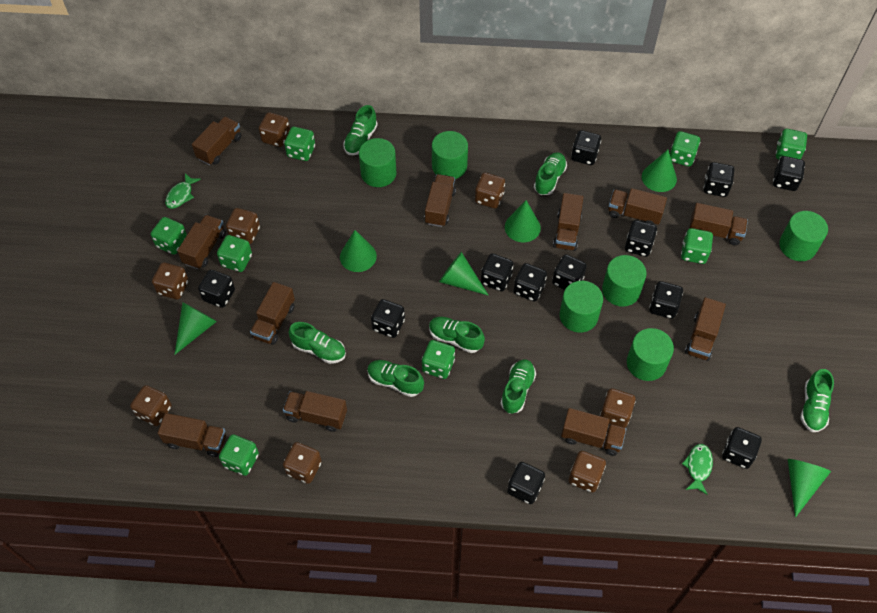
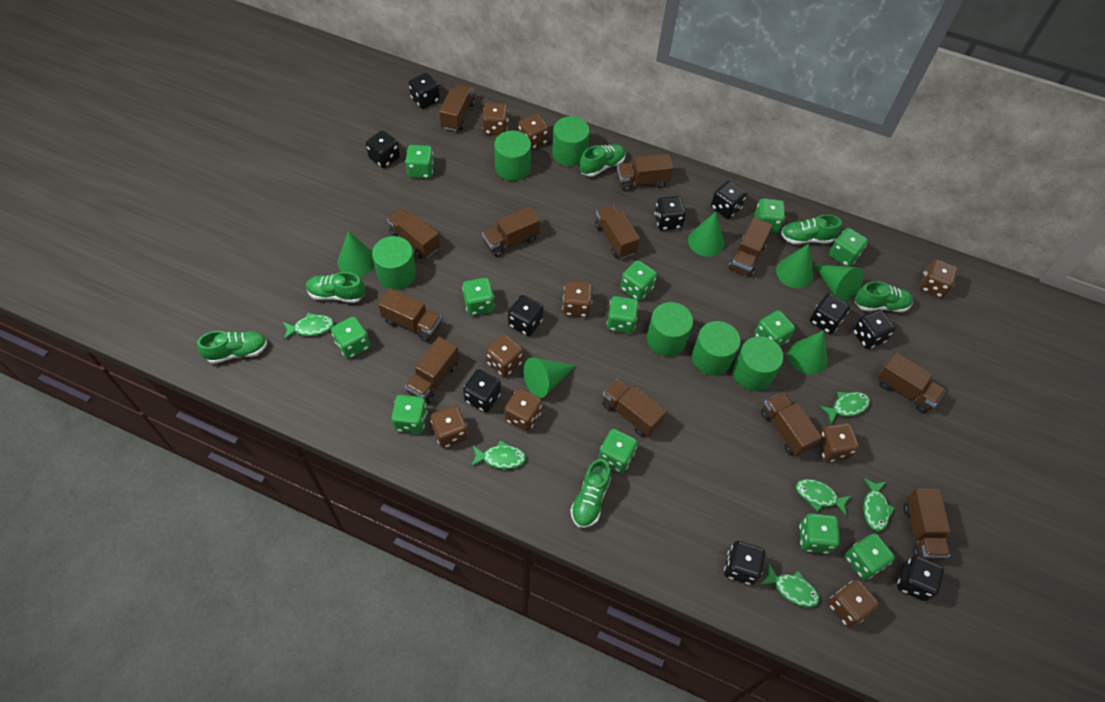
black dice: [198,270,235,308] [371,299,405,338] [481,253,513,291] [507,462,545,504] [514,263,547,302] [552,254,587,290] [571,130,601,165] [625,220,657,257] [649,281,683,319] [704,162,734,197] [722,427,762,469] [773,156,805,191] = 12 -> [366,130,400,168] [409,73,440,109] [463,369,501,412] [508,295,544,336] [654,196,686,231] [711,180,747,219] [724,541,766,585] [810,293,850,334] [853,310,895,349] [897,555,944,601] = 10
brown dice: [130,385,172,426] [152,262,189,299] [226,208,260,244] [259,112,290,147] [283,442,322,484] [475,172,505,208] [569,451,606,492] [600,388,636,428] = 8 -> [431,405,468,448] [482,103,508,135] [486,334,523,377] [505,388,542,432] [518,114,549,150] [562,281,593,317] [818,423,859,462] [828,580,879,628] [919,259,958,298] = 9
brown truck: [158,413,226,457] [177,215,226,269] [192,117,241,165] [250,282,295,345] [283,391,347,432] [425,174,456,227] [553,193,583,251] [561,408,626,456] [608,188,667,225] [685,297,726,361] [689,203,748,245] = 11 -> [378,288,442,342] [387,209,440,259] [405,337,459,404] [439,84,475,131] [482,206,540,257] [595,205,640,259] [603,379,666,437] [617,154,673,192] [729,217,772,277] [761,392,822,457] [877,352,945,413] [903,488,951,560] = 12
green dice: [151,217,187,255] [217,235,252,272] [219,434,259,476] [284,127,315,161] [422,340,455,379] [670,131,700,167] [681,228,713,264] [776,129,807,160] = 8 -> [331,316,370,359] [391,395,428,434] [405,145,434,178] [462,278,495,315] [598,429,638,473] [607,296,639,334] [620,260,657,301] [754,198,785,233] [754,310,795,346] [799,513,840,554] [829,228,868,267] [845,533,895,580] = 12
green fish: [165,173,201,209] [682,444,713,495] = 2 -> [283,312,334,340] [471,440,526,469] [761,563,819,607] [796,479,851,516] [819,392,870,424] [863,478,895,531] = 6
green shoe: [289,322,346,364] [343,105,378,155] [367,360,424,397] [429,317,485,353] [501,359,536,414] [534,152,567,195] [800,369,834,432] = 7 -> [197,331,267,364] [306,272,365,303] [570,459,611,528] [580,144,626,177] [781,214,842,244] [855,281,913,312] = 6

